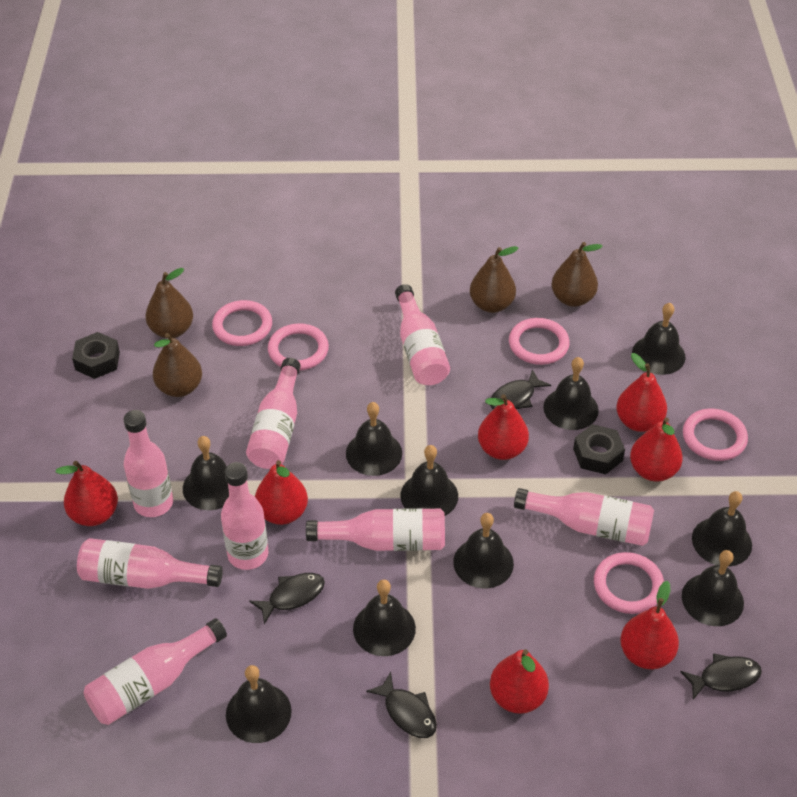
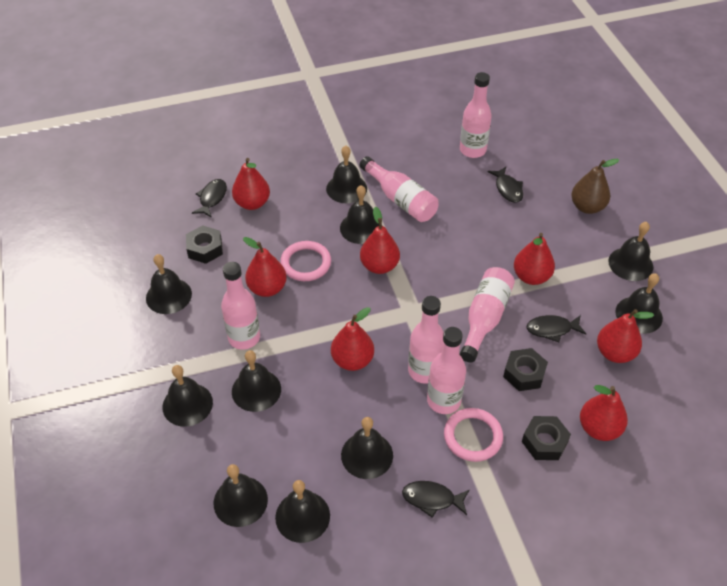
black nut: [72,332,120,379] [573,424,625,474] = 2 -> [186,225,223,264] [503,348,548,391] [522,416,571,460] = 3
brown pear: [145,268,193,338] [153,333,202,397] [470,246,518,313] [551,242,603,307] = 4 -> [571,159,619,214] = 1
pink bottle: [77,538,223,589] [83,618,227,725] [123,410,173,517] [221,462,268,570] [246,358,301,469] [306,508,445,551] [395,284,450,385] [514,488,654,546] = 8 -> [221,262,260,350] [360,156,438,222] [408,296,444,384] [427,327,466,414] [460,72,492,158] [460,267,515,362] = 6
pink ring: [212,300,272,346] [268,324,329,371] [509,318,570,365] [594,552,664,614] [683,409,748,461] = 5 -> [280,241,331,281] [444,408,503,462] = 2

